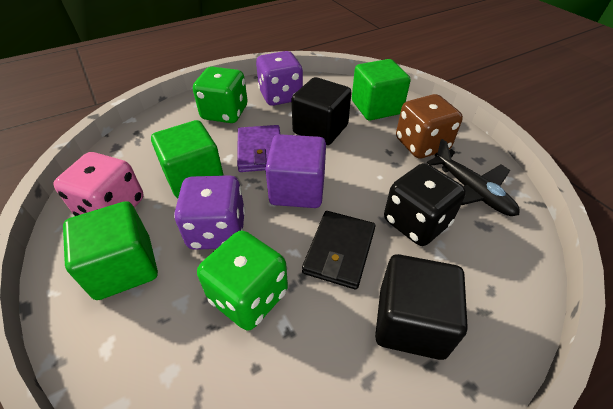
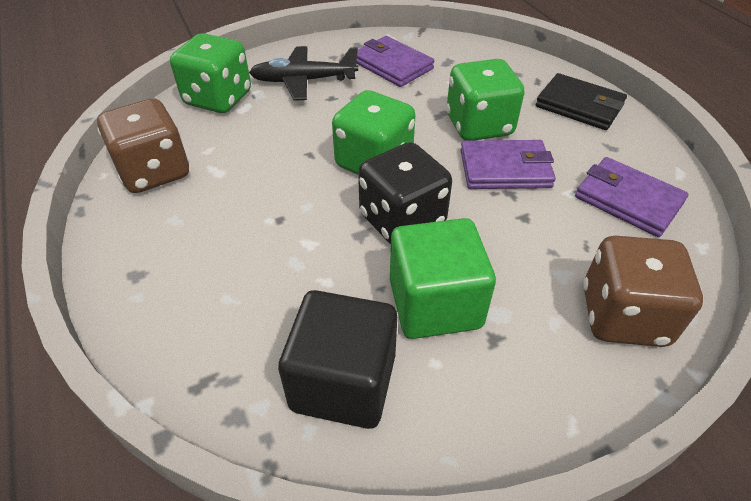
black cube: [291,77,352,145] [375,254,468,360] = 2 -> [278,290,397,429] = 1
brown dice: [396,94,463,159] = 1 -> [97,99,189,193] [583,236,703,347] = 2
green cube: [63,201,158,300] [151,120,224,198] [352,59,411,120] = 3 -> [390,218,496,339] = 1
green dice: [193,67,247,123] [197,231,288,330] = 2 -> [170,33,251,113] [332,90,416,175] [446,59,525,141] = 3
pink dice: [53,152,144,216] = 1 -> none = 0
purple cube: [265,134,326,208] = 1 -> none = 0
purple dice: [174,175,245,250] [256,51,303,106] = 2 -> none = 0
purple wallet: [237,125,280,172] = 1 -> [356,36,434,87] [461,140,556,189] [575,157,689,237] = 3

